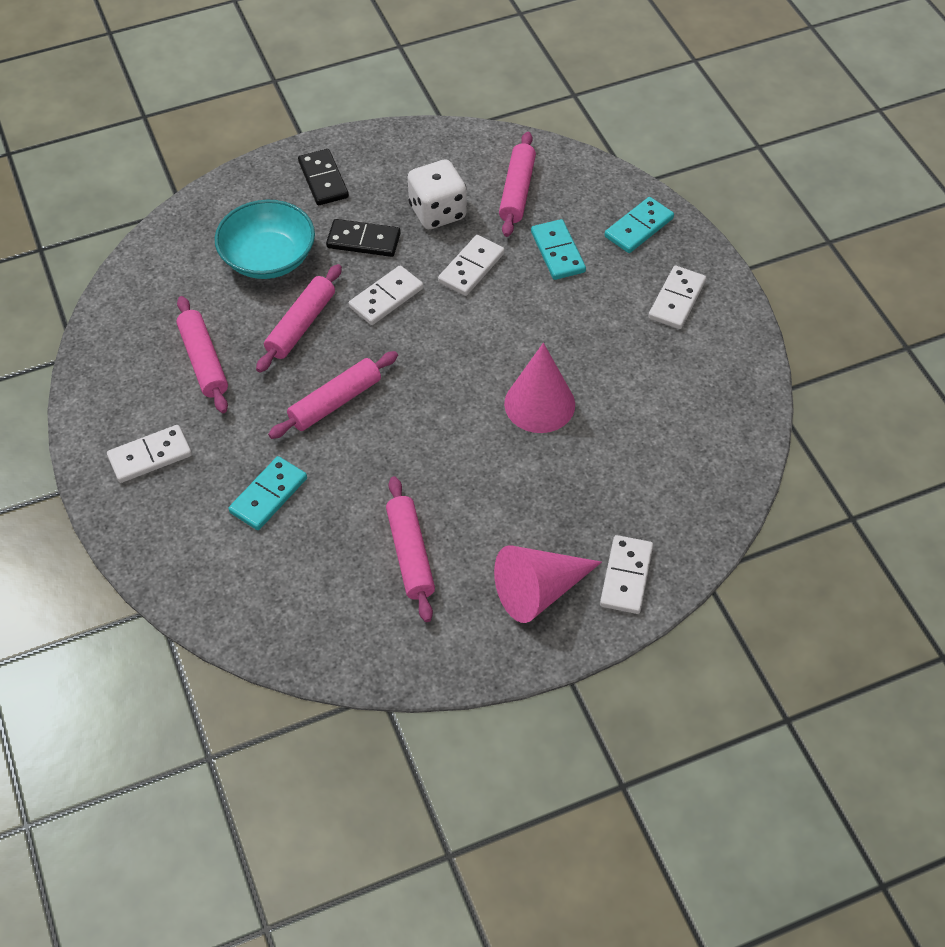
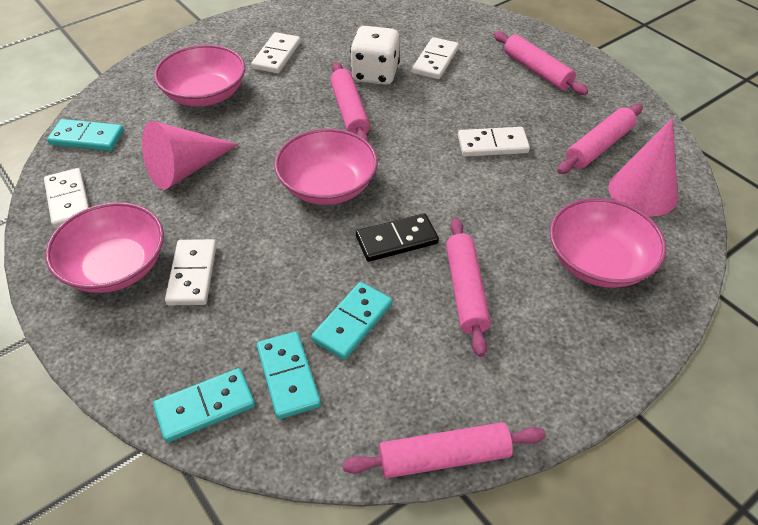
black domino: [298,149,349,205] [326,219,401,257] = 2 -> [356,213,439,262] = 1
pink bowl: none = 0 -> [45,202,164,293] [154,45,245,107] [274,128,378,205] [550,198,666,288] = 4
turquoise bowl: [215,200,315,279] = 1 -> none = 0
turquoise domino: [228,456,307,530] [531,219,586,280] [605,197,674,253] = 3 -> [47,119,124,151] [153,368,255,442] [257,332,321,419] [311,282,392,360] = 4

